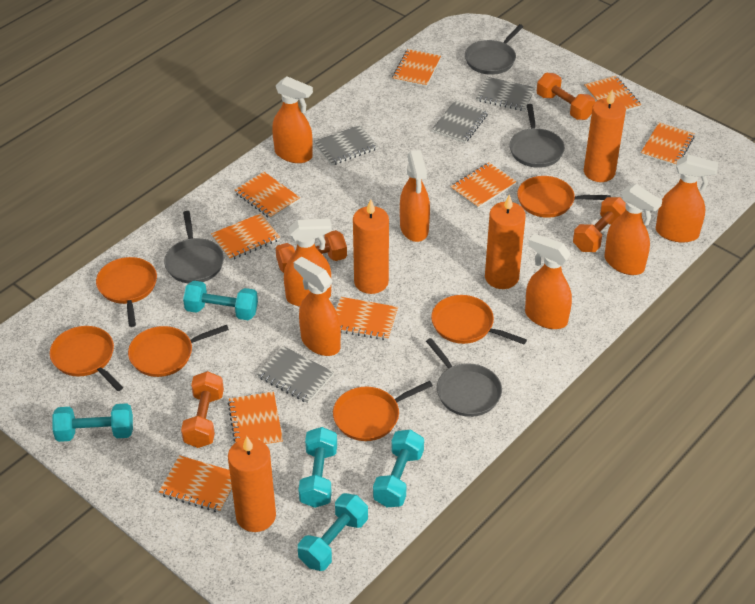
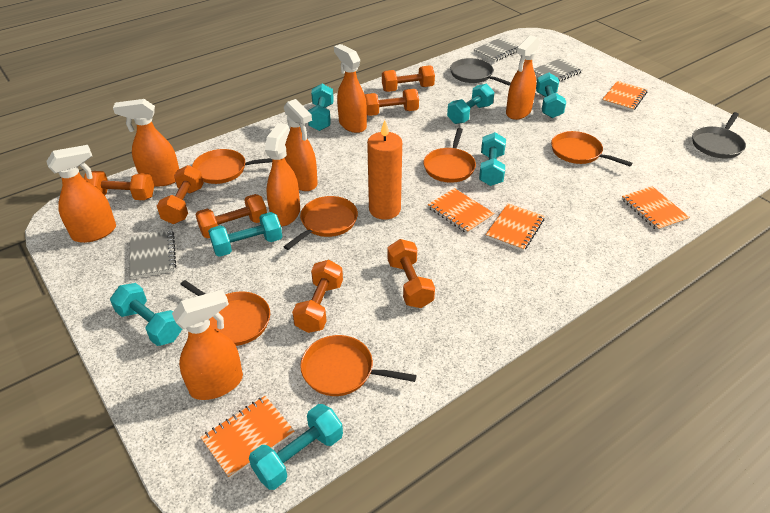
grey notebook: [257,346,334,403] [314,125,378,166] [432,100,488,143] [476,77,535,111] = 4 -> [129,229,176,279] [474,38,518,62] [534,58,582,82] = 3
grey pan: [164,211,224,284] [426,338,502,417] [465,24,524,75] [509,104,565,168] = 4 -> [450,58,511,86] [692,112,746,159] = 2
orange candle: [228,436,276,532] [353,199,389,294] [485,194,526,289] [584,90,626,182] = 4 -> [367,120,402,220] = 1
orange dumbbell: [181,371,224,448] [276,230,347,273] [537,73,596,120] [573,197,626,252] = 4 -> [84,171,154,200] [157,165,204,224] [195,194,267,238] [292,260,343,333] [365,89,419,116] [382,65,435,92] [387,239,435,308] = 7
orange notebook: [159,455,232,513] [211,213,280,261] [228,392,283,446] [235,172,300,219] [336,297,398,340] [392,49,441,87] [450,163,517,209] [584,76,641,111] [641,122,695,167] = 9 -> [200,396,294,479] [428,188,494,234] [486,203,545,251] [602,81,648,111] [622,186,690,231] = 5
turquoise dumbbell: [52,403,133,442] [183,281,258,320] [298,427,337,508] [298,493,368,571] [373,429,424,507] = 5 -> [110,283,182,346] [208,212,282,257] [249,404,343,490] [308,84,334,131] [447,84,494,124] [479,132,506,186] [536,73,566,118] = 7

